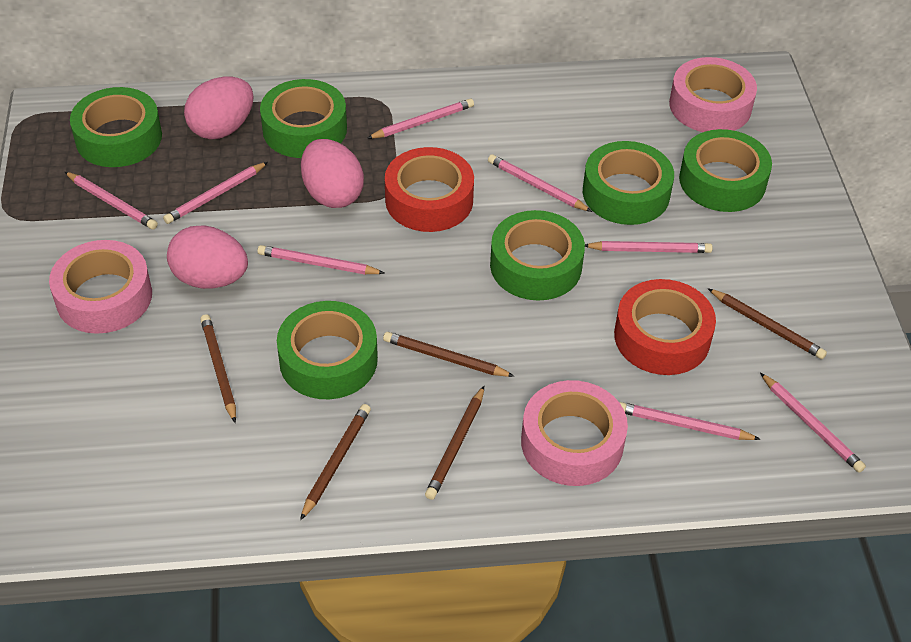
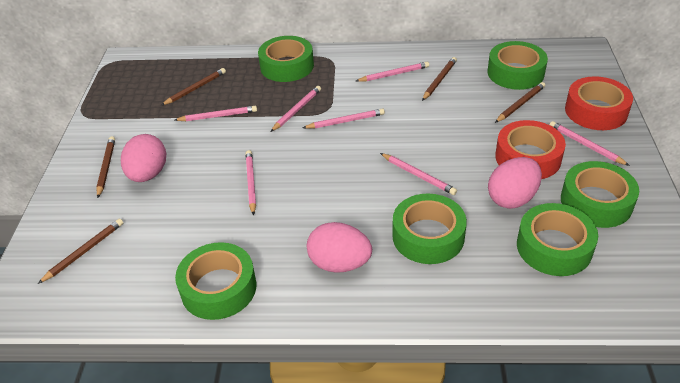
pink pencil: [65,172,158,230] [163,162,268,224] [257,245,384,275] [367,99,474,139] [488,154,592,212] [585,241,713,253] [619,402,761,440] [760,373,866,473] = 8 -> [175,106,257,121] [246,150,256,216] [271,86,321,132] [303,108,385,129] [356,62,429,82] [380,153,457,195] [550,121,630,166] = 7
pink tape: [49,240,152,334] [521,380,628,486] [669,57,757,132] = 3 -> none = 0

